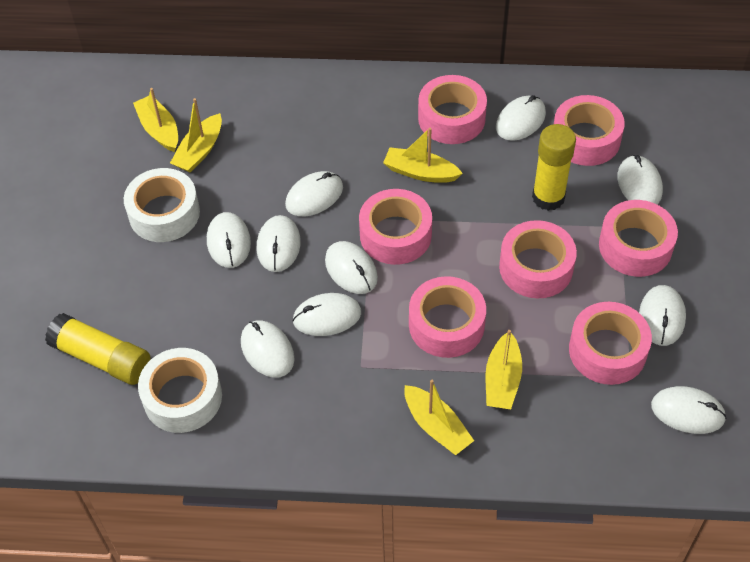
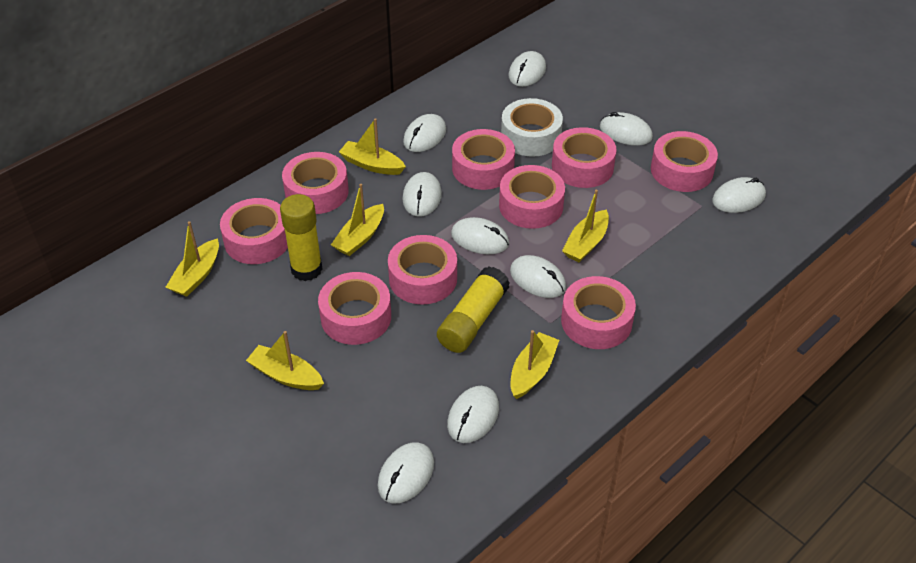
pink tape: [359,189,432,265] [409,276,486,358] [418,75,487,144] [499,220,577,298] [554,95,625,166] [569,302,652,385] [599,200,678,277] = 7 -> [220,198,288,264] [282,152,349,214] [318,272,391,345] [388,235,457,305] [452,129,515,190] [499,165,565,229] [552,127,617,188] [561,276,636,349] [651,131,718,192] = 9
white mouse: [207,212,251,268] [241,320,295,378] [256,215,301,272] [285,171,343,216] [292,293,361,336] [325,241,378,294] [496,95,546,141] [617,155,663,204] [639,285,686,346] [651,386,727,434] = 10 -> [378,442,434,504] [402,172,442,217] [403,114,446,152] [447,386,499,443] [451,217,509,254] [509,51,546,87] [510,255,566,298] [600,112,653,146] [712,177,766,213] = 9
white tape: [124,168,200,242] [138,348,222,433] = 2 -> [501,98,563,157] = 1
yellow boat: [133,88,178,152] [170,98,222,173] [383,128,463,183] [404,380,474,455] [486,330,522,409] = 5 -> [165,221,219,297] [246,331,324,390] [331,184,384,256] [339,118,406,175] [510,330,559,399] [562,190,609,262] = 6

